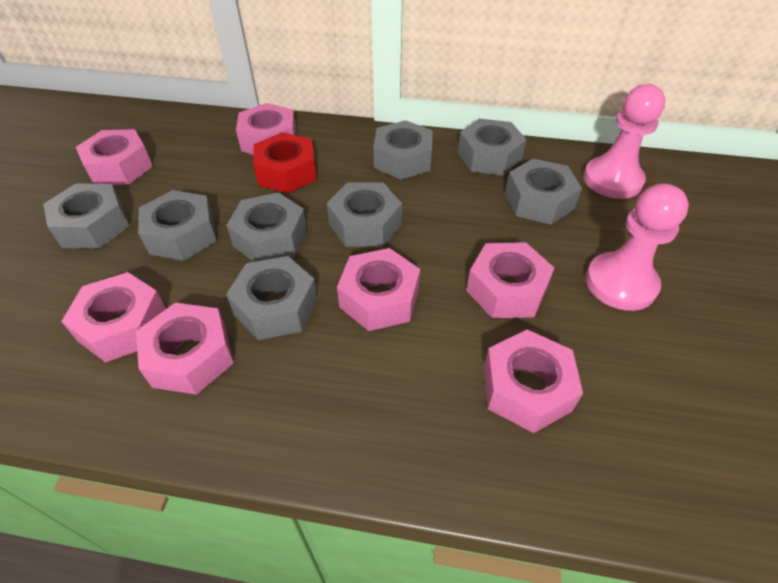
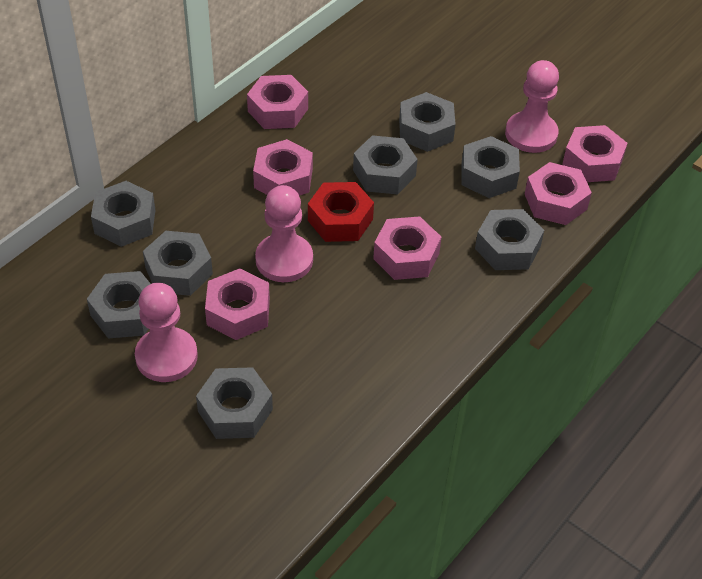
pink nut: [61,272,166,363] [76,129,153,185] [136,303,234,395] [236,103,297,155] [337,248,420,331] [466,242,554,318] [484,329,583,433] = 7 -> [205,268,270,340] [247,75,308,129] [253,139,313,196] [373,216,442,280] [525,162,592,225] [562,125,628,182] = 6
pink pawn: [583,84,666,199] [586,183,689,311] = 2 -> [135,283,198,382] [255,185,313,282] [505,60,559,153] = 3

